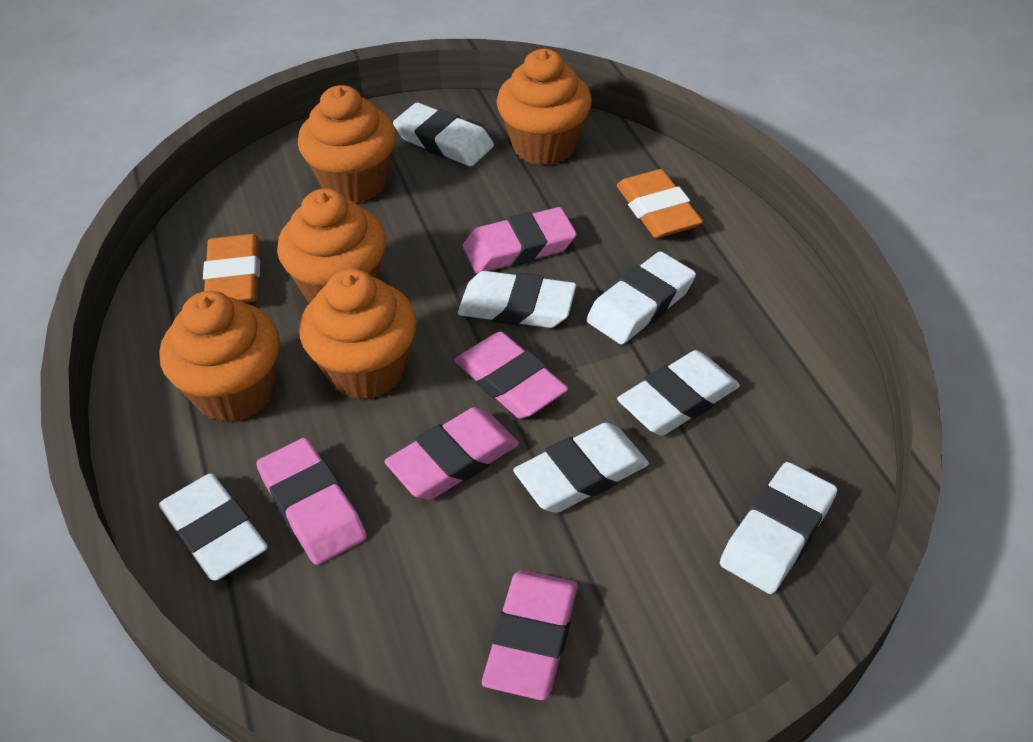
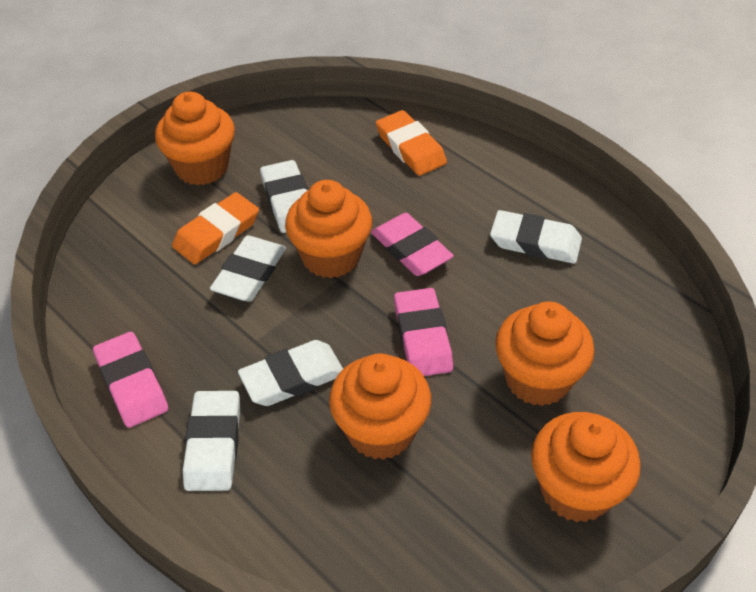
pink eraser: [256,438,366,565] [385,407,519,500] [454,332,568,419] [463,207,577,274] [482,570,578,700] = 5 -> [93,332,168,428] [371,213,454,276] [394,288,453,376] = 3
white eraser: [159,473,268,581] [393,102,494,166] [458,271,576,328] [513,422,649,513] [586,251,696,344] [617,350,740,436] [720,462,837,594] = 7 -> [183,391,240,491] [210,236,286,302] [238,340,343,406] [260,160,308,233] [490,210,582,264] = 5

